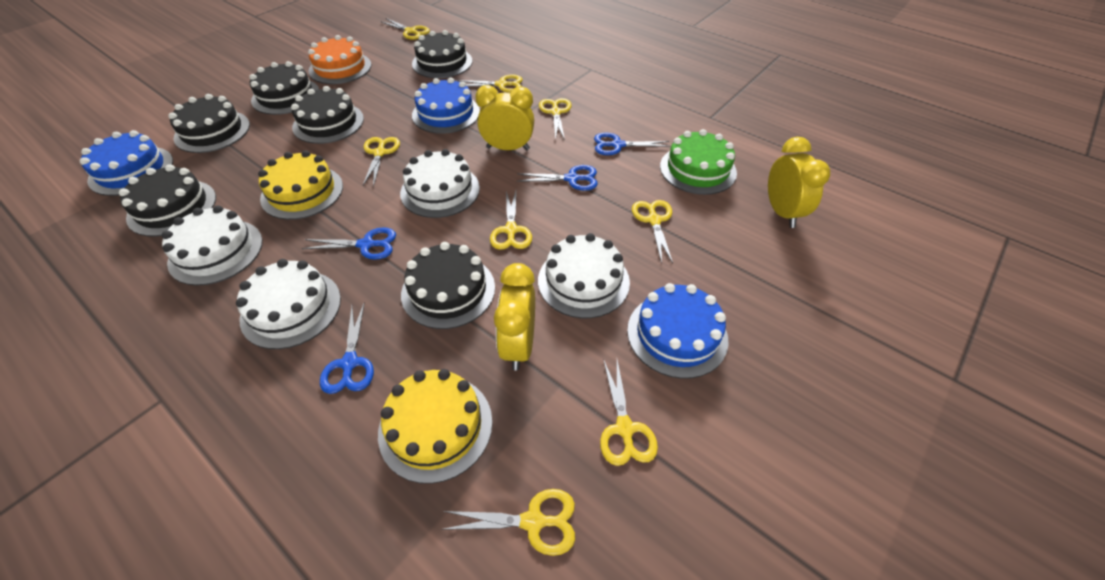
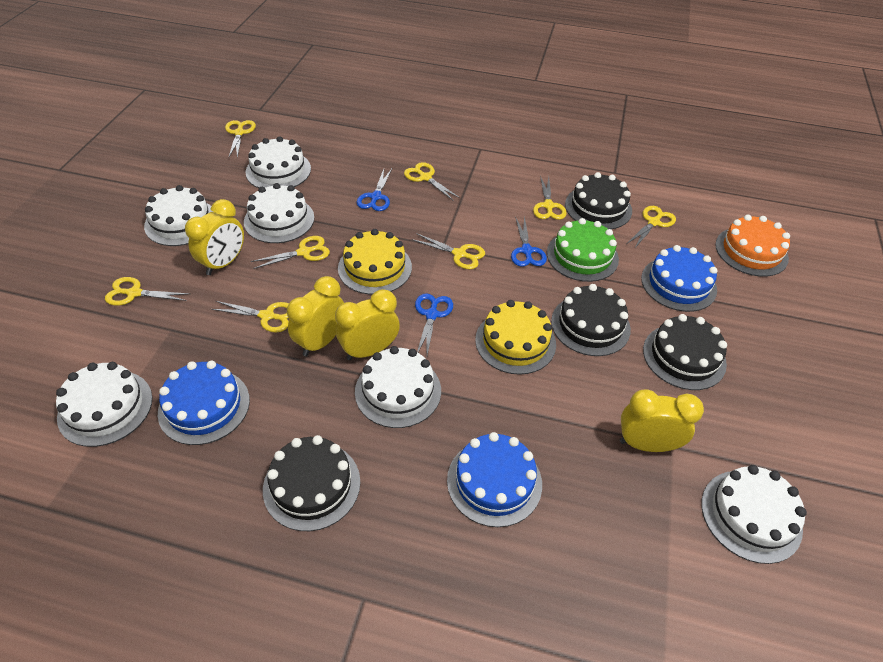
black cake: [119,164,216,237] [168,94,250,153] [249,61,319,115] [291,86,364,144] [401,242,495,329] [412,30,473,78] = 6 -> [263,435,360,531] [551,284,631,356] [565,172,632,229] [643,314,727,390] = 4
blue scissors: [302,227,396,260] [320,302,374,394] [517,165,598,191] [594,133,670,155] = 4 -> [357,169,392,211] [415,293,453,355] [511,216,547,267] = 3
white cake: [162,205,263,286] [236,259,341,349] [400,149,480,218] [538,233,630,318] = 4 -> [56,362,152,447] [144,185,213,246] [244,183,314,243] [245,136,311,188] [355,346,441,428] [701,465,807,564] = 6
yellow clock: [475,85,534,150] [494,263,535,371] [768,137,830,228] = 3 -> [185,199,244,275] [287,276,344,356] [335,289,400,360] [620,389,704,452] = 4

